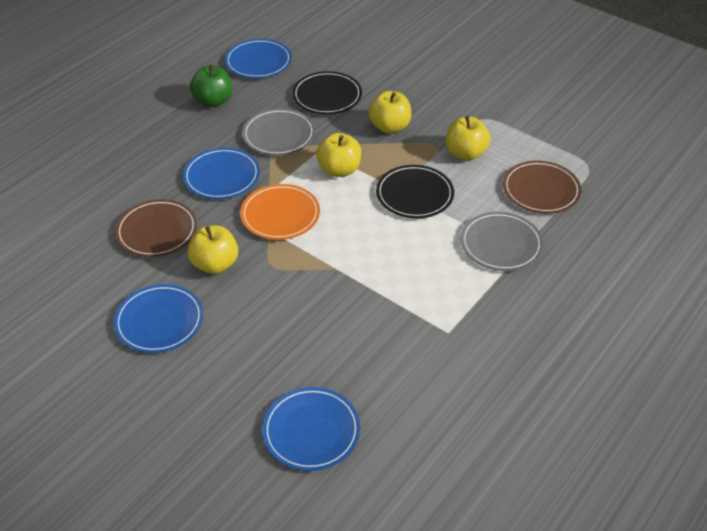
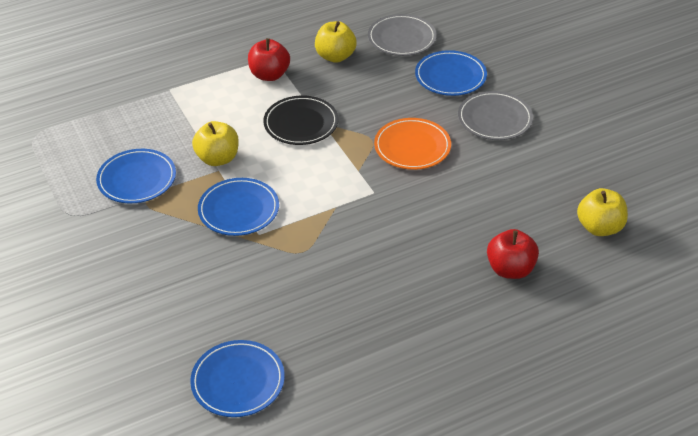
black plate: [292,71,362,114] [376,165,454,218] = 2 -> [263,96,339,145] = 1
brown plate: [115,199,197,257] [503,161,581,214] = 2 -> none = 0
green apple: [190,64,232,107] = 1 -> none = 0
red apple: none = 0 -> [248,38,290,81] [487,229,539,279] = 2
yellow apple: [187,225,238,274] [316,133,361,177] [368,91,411,133] [446,116,491,160] = 4 -> [192,121,239,166] [315,21,357,63] [577,188,628,236] = 3

